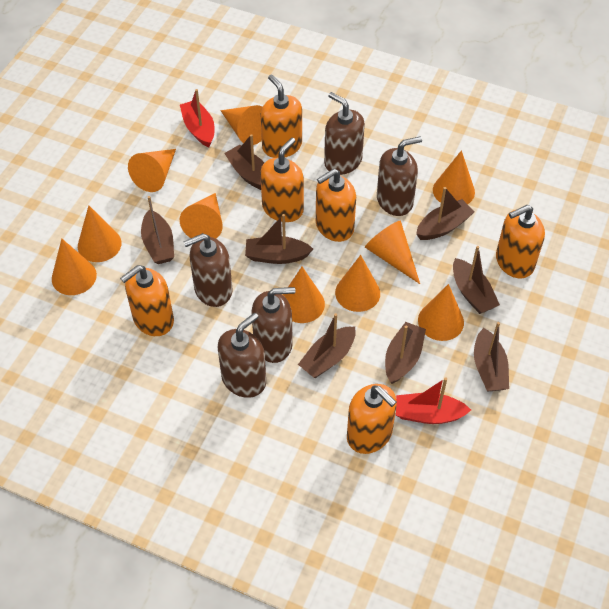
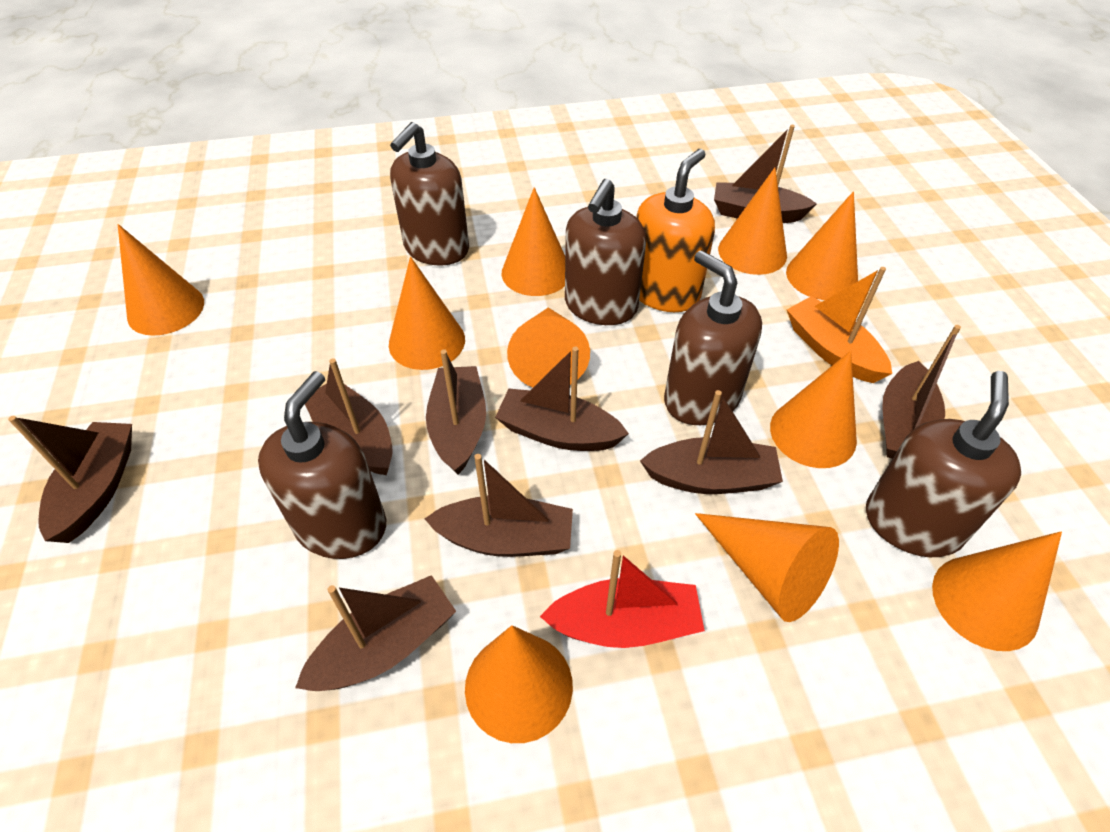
brown boat: [141,196,174,264] [224,134,264,190] [245,214,313,264] [298,313,356,378] [385,322,426,384] [416,187,475,240] [453,246,500,314] [474,322,509,391] = 8 -> [8,416,132,543] [295,575,456,691] [305,358,393,475] [425,454,573,557] [426,349,486,475] [495,347,629,451] [640,390,783,494] [714,125,817,223] [882,325,961,459] = 9
orange boat: none = 0 -> [787,267,892,383] = 1
orange soap dispenser: [120,265,174,336] [260,74,302,158] [260,138,304,222] [316,169,356,242] [347,384,397,454] [496,205,545,278] = 6 -> [636,149,715,312] = 1
red boat: [180,89,215,147] [396,378,471,424] = 2 -> [540,550,705,648] = 1

